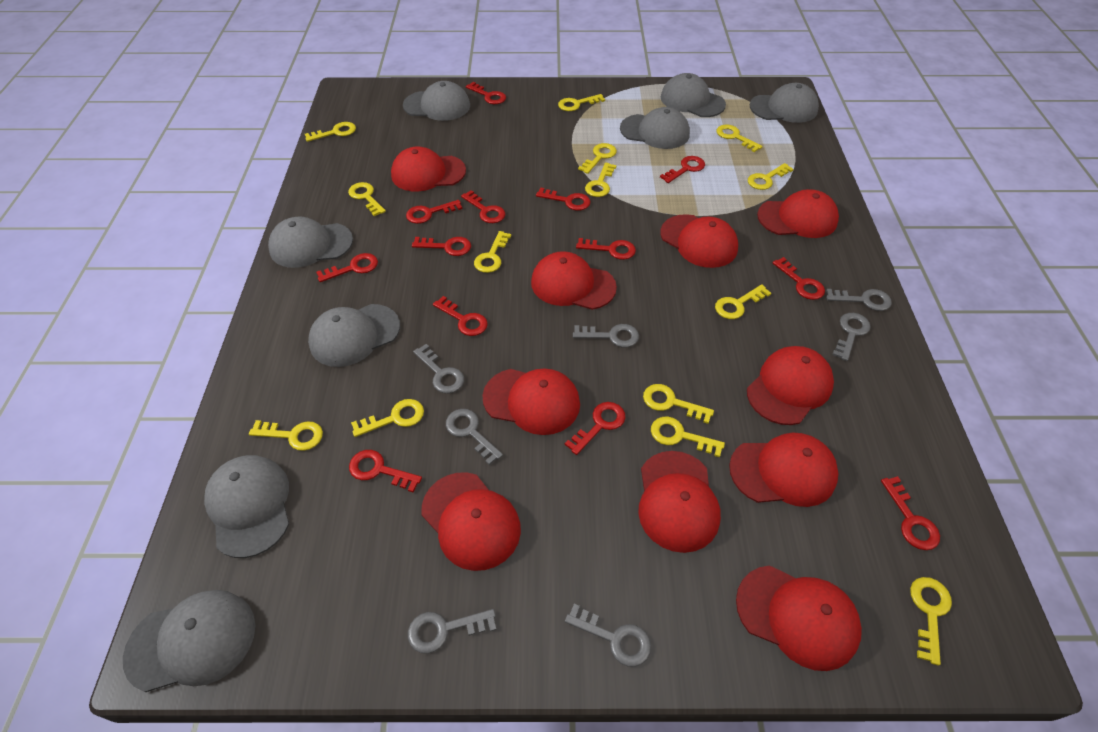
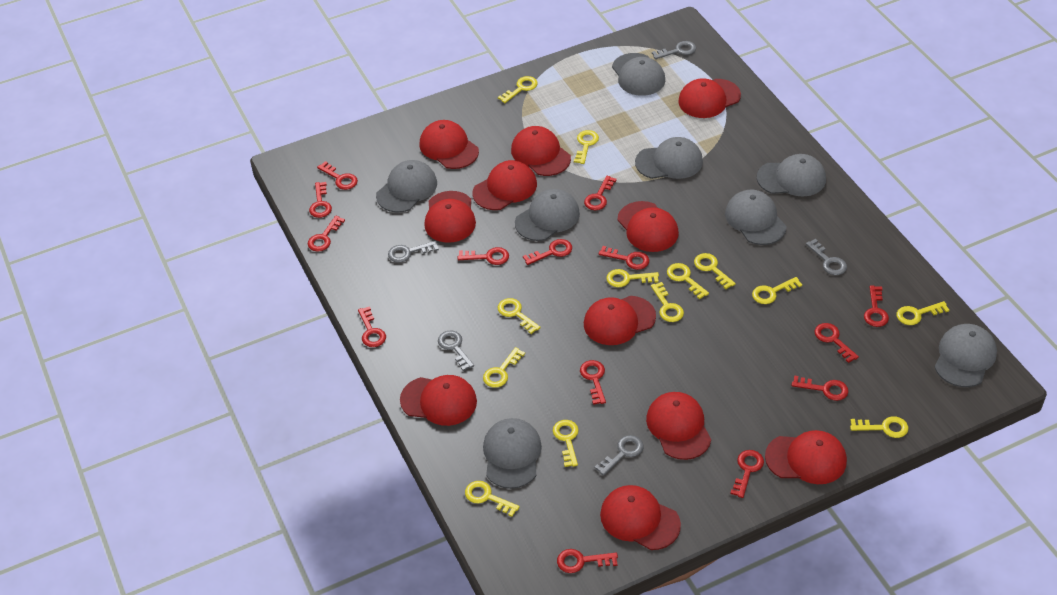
grey key: [408,609,496,654] [413,344,464,393] [446,409,503,465] [565,604,651,667] [573,324,639,348] [826,289,892,311] [832,313,871,361] = 7 -> [388,241,439,263] [438,330,474,371] [595,435,643,476] [652,41,696,59] [806,239,847,275] = 5
red cap: [391,147,466,191] [421,472,521,571] [482,368,580,435] [531,251,617,310] [638,451,721,553] [660,214,738,268] [729,433,839,507] [736,566,862,671] [747,346,834,425] [757,189,839,238] = 10 -> [400,375,477,426] [420,120,479,169] [424,191,476,243] [472,160,537,210] [511,126,571,176] [584,296,656,345] [600,485,681,550] [617,201,679,252] [646,392,711,460] [678,78,741,118] [765,430,847,484] = 11
red key: [316,253,378,282] [349,450,422,492] [406,200,462,224] [412,237,471,256] [433,296,488,336] [461,190,505,223] [466,82,506,104] [536,188,591,211] [565,402,625,455] [576,238,636,260] [660,156,705,183] [773,257,825,300] [881,476,940,550] = 13 -> [308,216,345,252] [309,182,332,218] [317,161,358,190] [358,306,386,347] [458,247,509,265] [523,239,572,265] [557,549,618,573] [580,360,606,405] [584,176,617,210] [598,246,649,270] [730,450,764,498] [791,375,848,401] [815,323,859,363] [864,285,889,327] = 14
yellow key: [249,420,323,451] [305,122,356,142] [348,182,386,216] [351,399,424,437] [474,231,511,273] [558,94,605,111] [578,143,617,174] [585,163,617,197] [643,384,714,424] [651,417,725,457] [715,284,771,319] [716,125,762,152] [748,163,794,190] [910,577,952,666] = 14 -> [465,481,520,517] [483,347,525,388] [498,76,538,103] [498,298,541,334] [553,420,579,467] [574,130,599,164] [606,269,659,287] [651,282,684,322] [667,263,709,299] [694,253,736,289] [752,277,802,304] [850,416,908,438] [897,301,949,325] = 13

